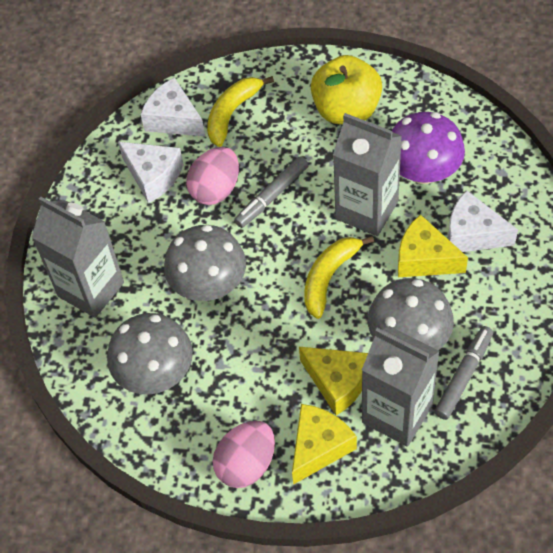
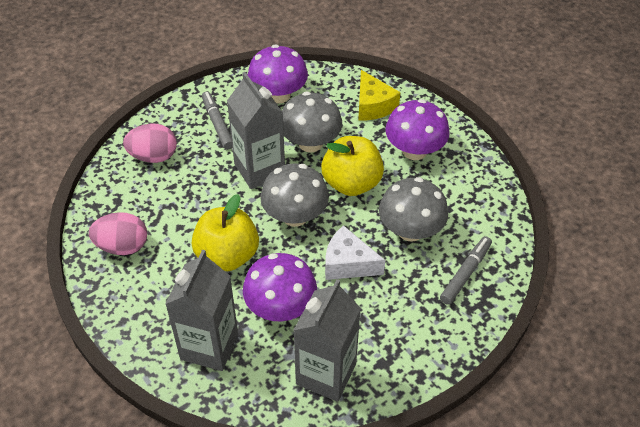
purple mushroom: [392,112,465,184] = 1 -> [243,253,317,321] [248,44,308,104] [385,99,450,160] = 3
white cheese: [118,142,184,203] [141,77,205,136] [448,190,518,252] = 3 -> [325,225,385,280] = 1
yellow apple: [311,55,382,125] = 1 -> [192,194,259,271] [321,136,384,196] = 2
yellow banana: [207,76,274,147] [304,236,374,319] = 2 -> none = 0
yellow cheese: [292,404,357,485] [299,347,368,416] [398,214,468,277] = 3 -> [358,70,401,121] = 1

